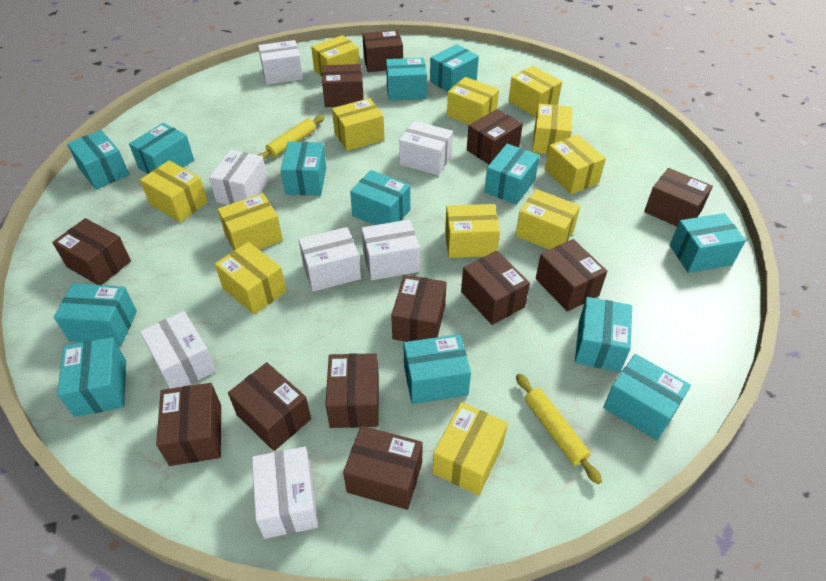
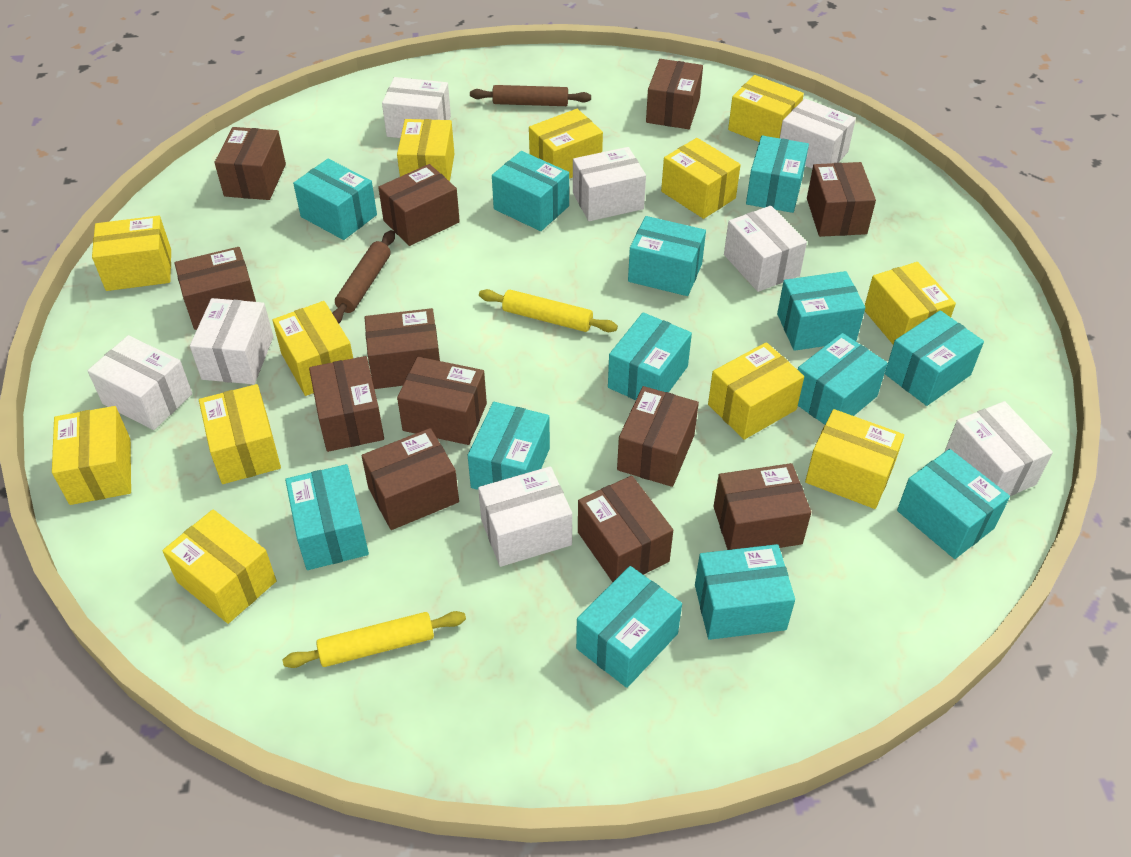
brown rolling pin: none = 0 -> [332,230,395,323] [470,85,591,106] = 2
white box: [140,311,216,389] [209,150,268,205] [252,447,319,539] [258,40,303,85] [299,227,361,292] [361,219,420,281] [399,121,453,176] = 7 -> [87,335,192,430] [190,298,273,384] [382,77,451,138] [478,466,572,567] [573,147,646,221] [724,206,807,292] [780,99,856,169] [944,401,1053,496] = 8

